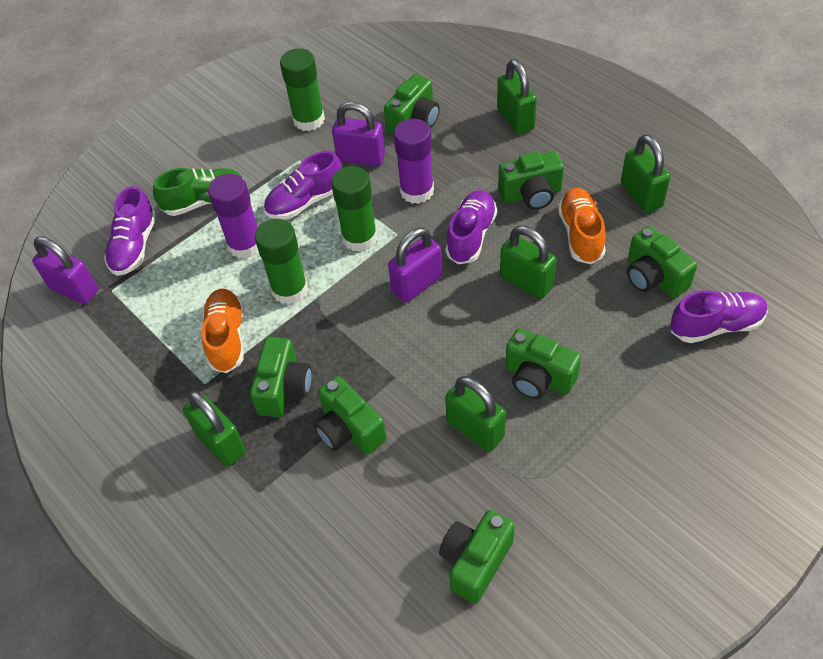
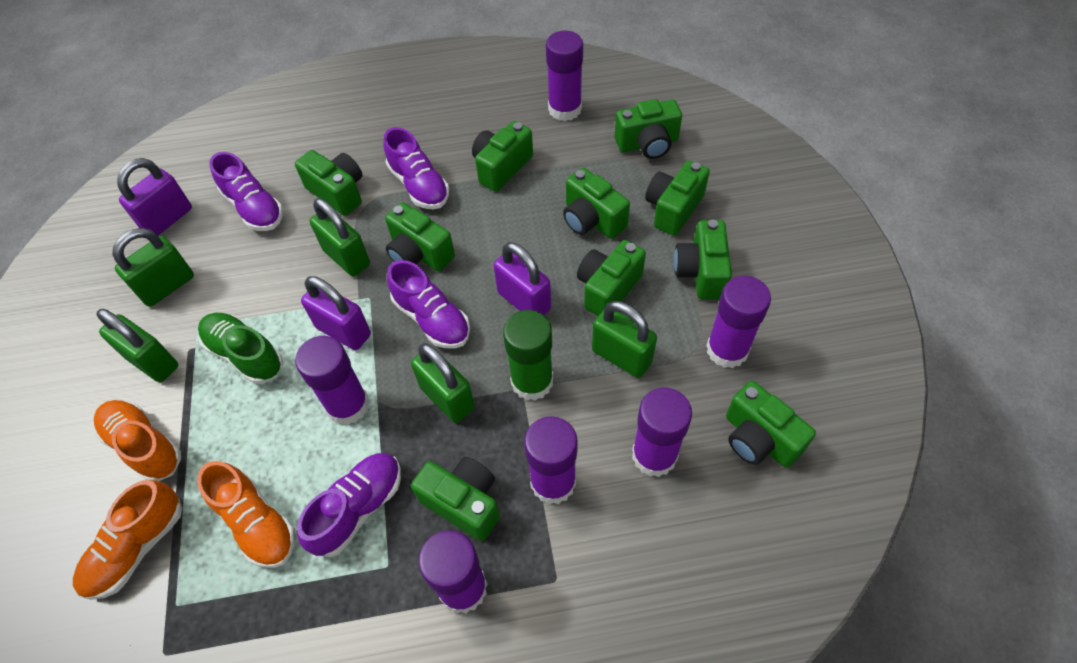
green camera: [250,337,312,417] [314,376,387,455] [384,74,440,134] [439,510,515,604] [498,152,564,210] [505,328,581,399] [627,226,697,298] = 7 -> [295,150,362,216] [385,202,455,271] [411,457,500,541] [472,121,533,192] [563,168,630,239] [577,240,646,316] [615,99,682,159] [645,161,710,236] [674,220,732,300] [726,381,816,468] = 10
green glue stick: [255,219,308,305] [280,48,325,131] [331,166,377,252] = 3 -> [503,310,553,401] = 1
orange shoe: [202,289,244,373] [558,188,606,264] = 2 -> [73,480,182,600] [94,400,181,481] [197,461,295,568] = 3
purple glue stick: [208,174,258,259] [394,119,434,204] = 2 -> [295,336,370,425] [418,530,487,614] [524,416,578,505] [546,31,583,121] [632,388,692,477] [706,276,771,368] = 6

